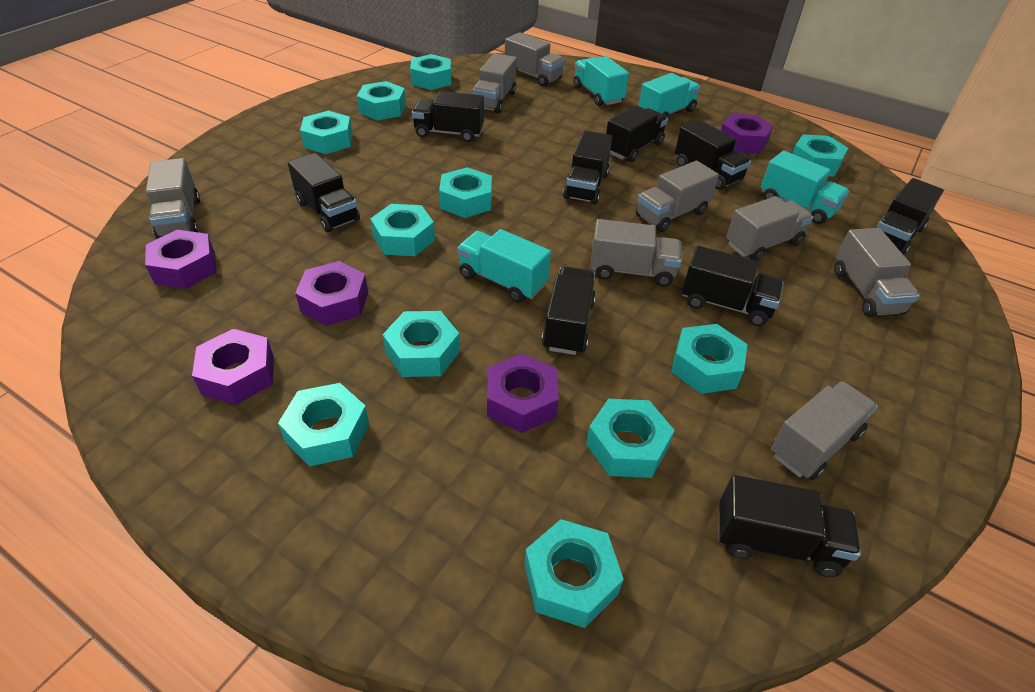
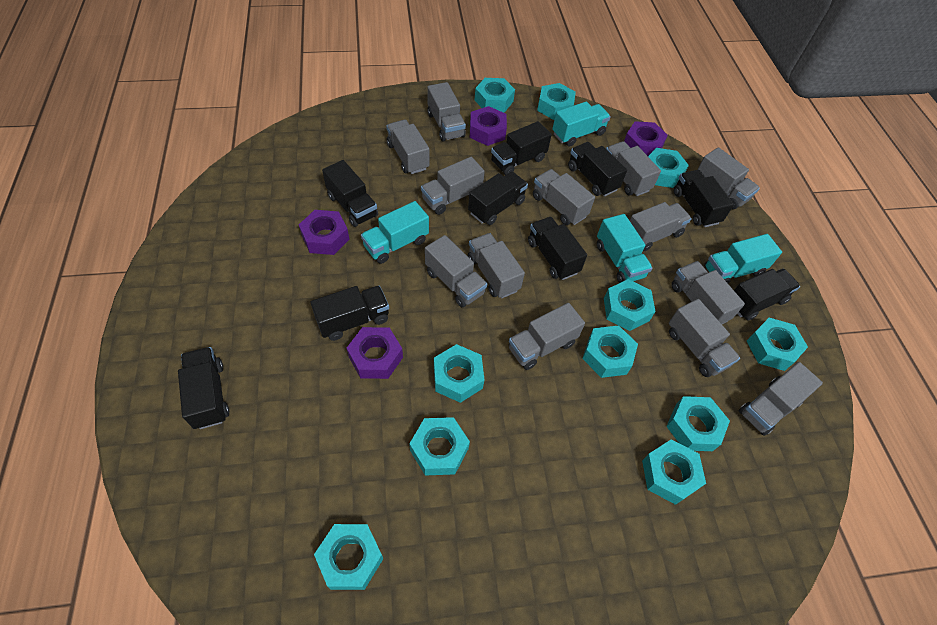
grey truck: [146,158,200,239] [473,53,517,114] [505,32,565,86] [590,219,682,287] [636,161,719,232] [726,196,813,261] [771,381,878,480] [834,228,920,317] = 8 -> [386,120,429,174] [421,157,485,215] [425,235,487,307] [427,82,466,141] [468,233,525,298] [509,303,585,370] [533,169,595,225] [606,141,661,196] [630,202,692,251] [669,299,740,377] [671,261,745,324] [697,147,760,210] [739,362,823,436] = 13
purple nut: [145,230,217,289] [192,329,274,405] [295,261,368,326] [487,353,559,433] [721,114,773,153] = 5 -> [299,210,349,255] [347,327,403,379] [470,106,507,146] [624,121,668,156] = 4

